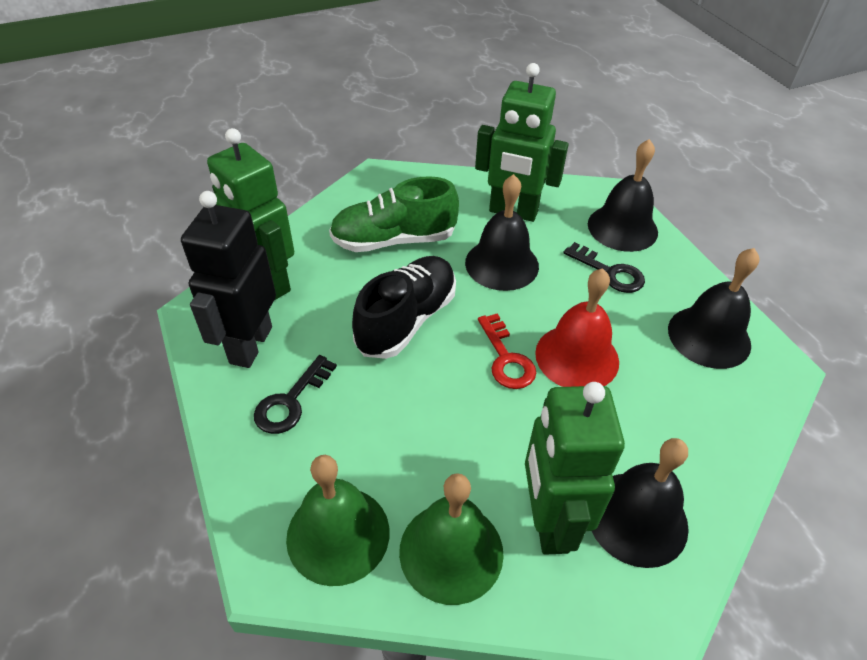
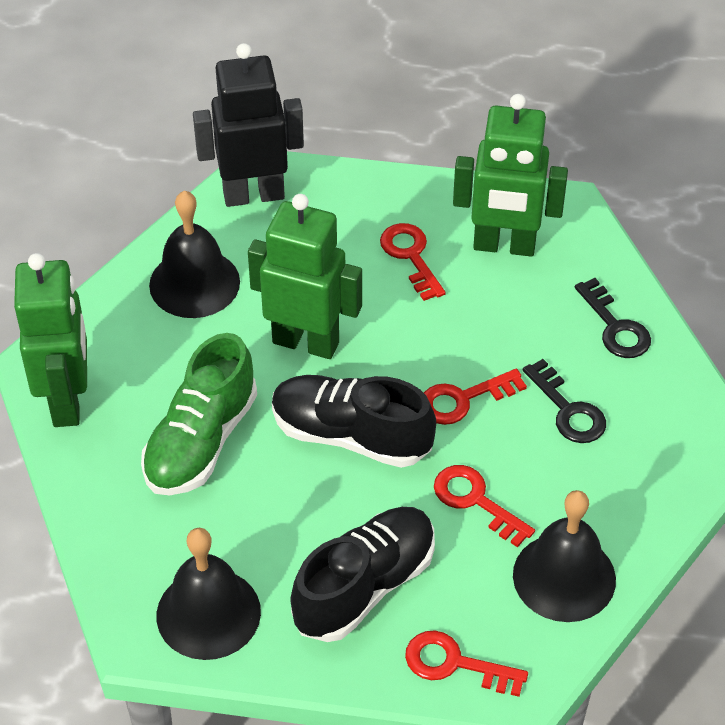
black bell: [465,174,539,291] [588,139,658,252] [592,438,689,568] [668,248,760,369] = 4 -> [149,191,240,318] [157,528,261,660] [513,490,616,622] = 3
black shoe: [352,256,456,359] = 1 -> [272,375,436,468] [291,507,435,642] = 2
green bell: [286,455,389,586] [399,473,504,605] = 2 -> none = 0
red bell: [535,268,619,387] = 1 -> none = 0
red key: [478,314,536,389] = 1 -> [380,223,446,301] [405,631,528,697] [424,369,527,425] [434,465,535,547] = 4

